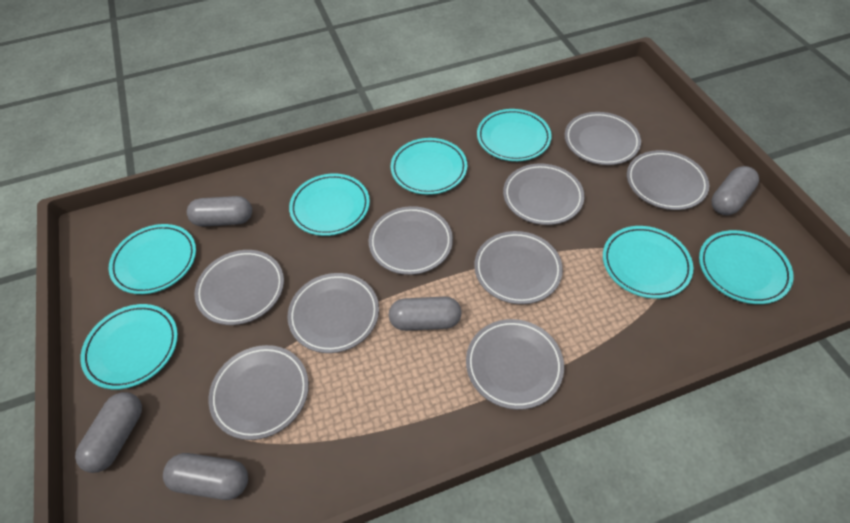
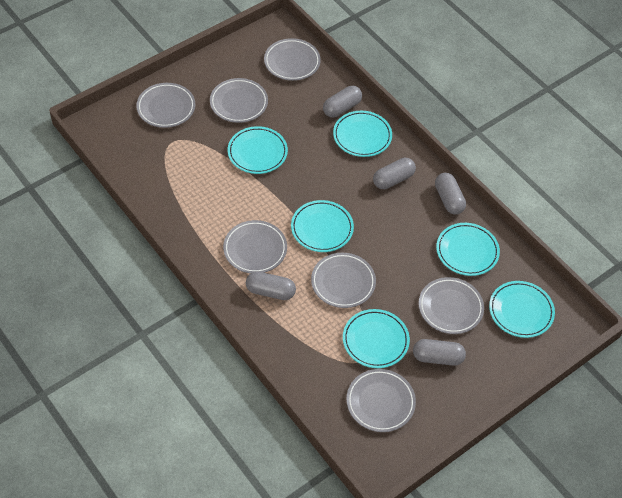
grey plate: [194,250,284,325] [208,345,309,440] [288,273,379,353] [369,206,453,275] [466,319,564,410] [474,231,563,304] [503,163,585,225] [565,112,641,165] [627,150,709,210] = 9 -> [136,83,195,128] [210,78,268,123] [223,220,287,273] [264,38,321,81] [311,253,376,308] [346,369,416,432] [419,277,484,334] = 7
turquoise plate: [80,304,178,389] [109,224,196,294] [289,174,370,236] [391,138,467,195] [477,109,552,161] [603,226,693,299] [699,230,794,304] = 7 -> [228,126,288,174] [291,200,354,252] [333,111,392,157] [343,309,410,368] [436,223,500,276] [489,281,555,338] = 6

